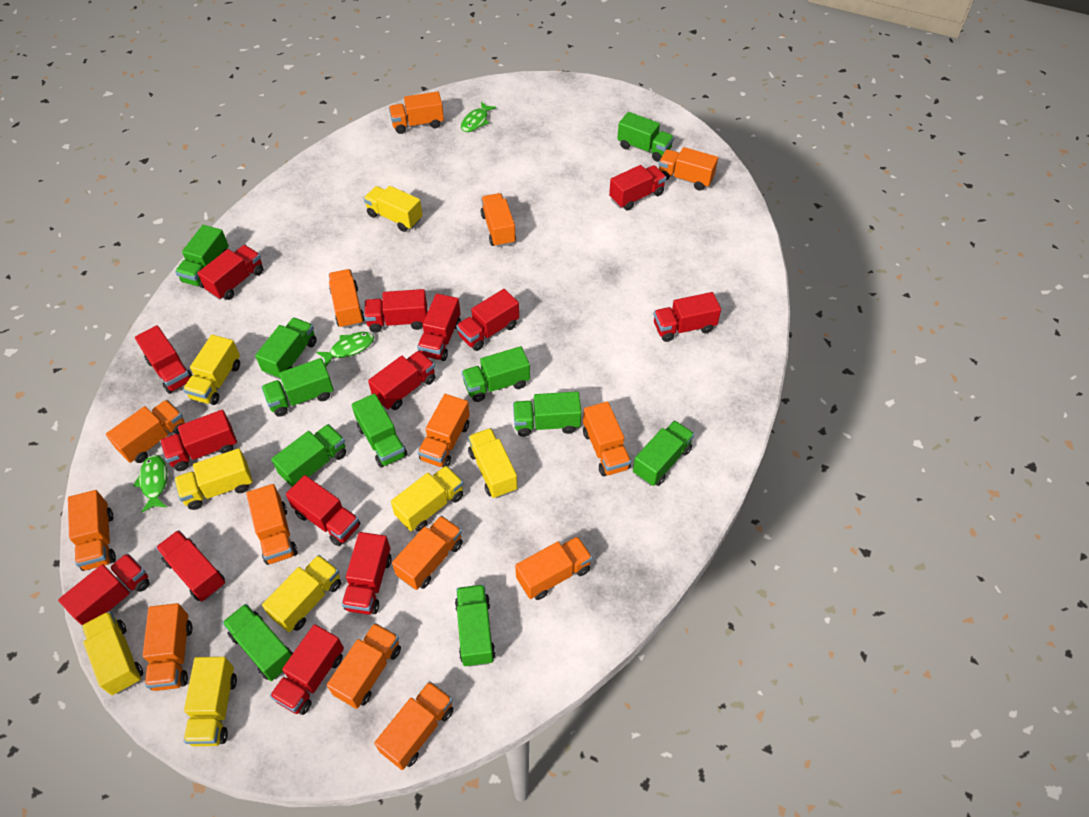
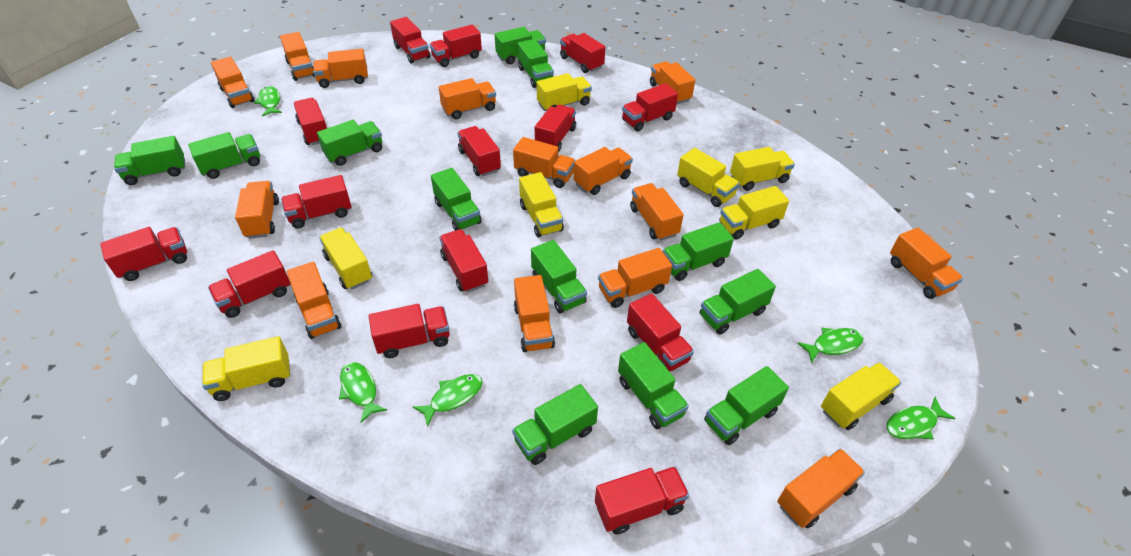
green fish: [133,455,167,512] [316,332,374,367] [461,101,497,132] = 3 -> [254,86,282,116] [339,362,387,423] [413,374,483,427] [797,328,864,363] [887,397,955,439] = 5
green truck: [175,225,229,288] [222,604,293,681] [255,317,317,379] [261,358,334,417] [271,424,346,487] [351,394,407,468] [455,585,495,667] [462,346,530,402] [513,391,581,437] [617,112,674,162] [633,420,694,486] = 11 -> [114,136,185,185] [188,132,260,179] [317,120,382,166] [431,168,482,231] [495,27,546,64] [512,384,598,465] [517,39,554,88] [531,240,587,313] [618,342,689,429] [662,222,734,281] [700,269,776,335] [704,366,789,445] = 12

